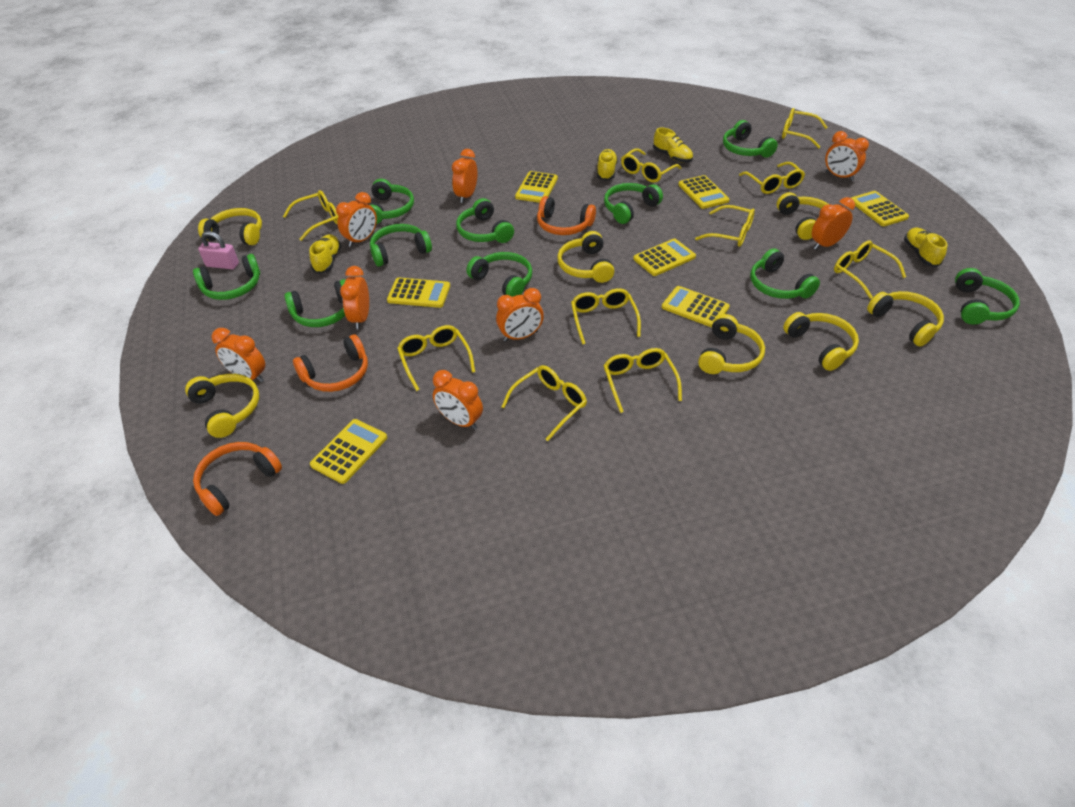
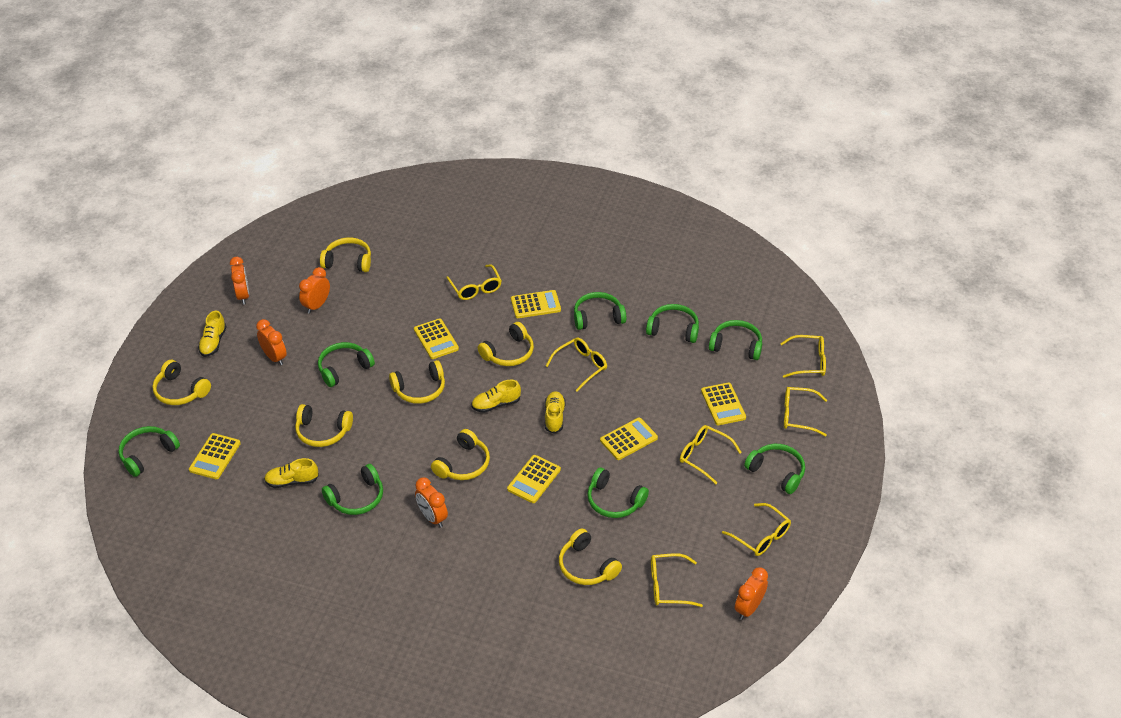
green headphones: [193,254,260,300] [284,279,346,327] [367,179,414,224] [370,224,432,267] [456,198,514,243] [467,252,532,297] [604,183,663,224] [723,120,778,158] [750,248,820,299] [955,268,1020,325] = 10 -> [119,426,180,477] [318,342,375,387] [322,464,383,515] [574,292,626,330] [587,467,649,518] [646,304,699,343] [709,320,762,360] [744,444,805,494] = 8
orange clock: [212,328,265,382] [336,192,377,247] [340,266,369,329] [433,370,483,430] [452,149,477,203] [496,288,544,342] [812,197,855,249] [825,131,869,181] = 8 -> [230,257,249,304] [256,319,287,365] [299,267,330,314] [415,477,448,527] [735,567,768,620] = 5
orange headphones: [193,442,282,516] [293,334,368,392] [537,196,596,235] = 3 -> none = 0
pink padlock: [198,231,239,270] = 1 -> none = 0
yellow calculator: [310,419,387,484] [387,278,450,308] [515,171,558,203] [633,238,696,276] [662,286,730,327] [679,175,730,209] [851,191,909,226] = 7 -> [189,433,241,479] [414,318,459,359] [507,455,561,503] [511,290,561,318] [600,417,658,460] [701,383,746,425] = 6
yellow glasses: [283,190,338,241] [397,325,475,391] [502,365,587,441] [571,288,641,345] [603,348,682,413] [621,148,681,183] [695,205,755,247] [739,162,805,194] [782,108,828,149] [834,241,906,299] = 10 -> [446,264,502,300] [546,337,607,392] [651,553,703,607] [680,425,742,484] [722,503,791,556] [780,335,826,378] [784,387,827,436] = 7

